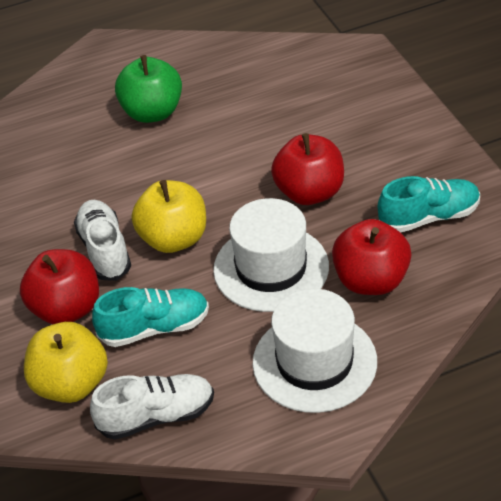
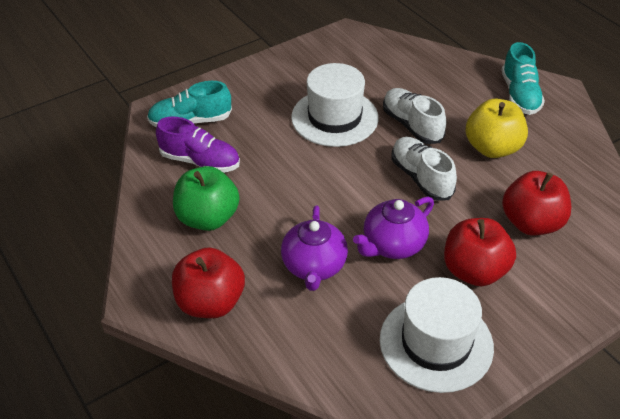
purple shoe: none = 0 -> [156,117,240,173] = 1
purple teapot: none = 0 -> [281,205,348,291] [353,197,434,259] = 2
yellow apple: [24,322,108,403] [132,180,206,253] = 2 -> [465,99,528,158] = 1

